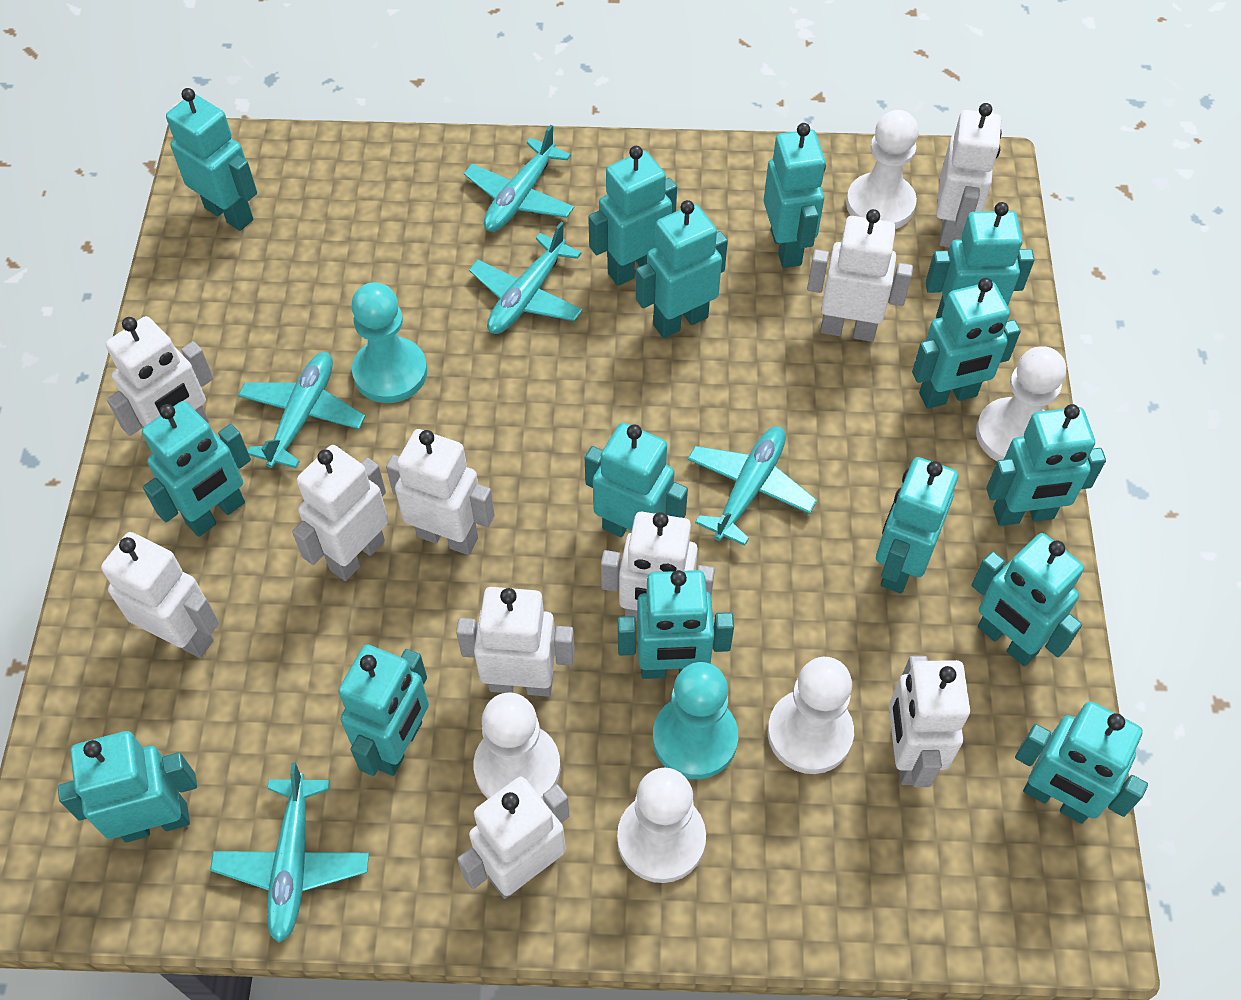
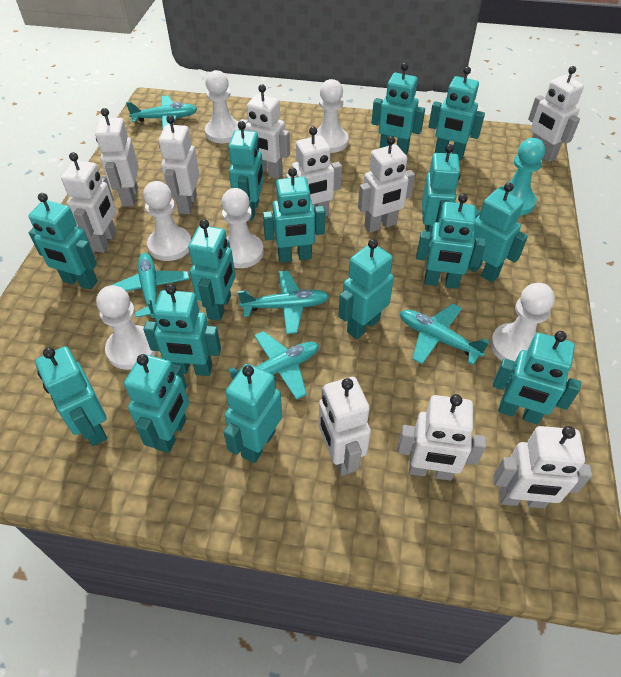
turquoise pawn: [351,282,427,403] [653,662,738,779] = 2 -> [498,138,545,215] = 1
white pawn: [473,692,560,799] [617,768,706,883] [768,657,854,774] [846,110,919,229] [976,346,1066,461] = 5 -> [96,285,156,370] [143,181,191,261] [205,70,239,143] [221,188,264,268] [315,79,349,153] [491,283,555,362] = 6

